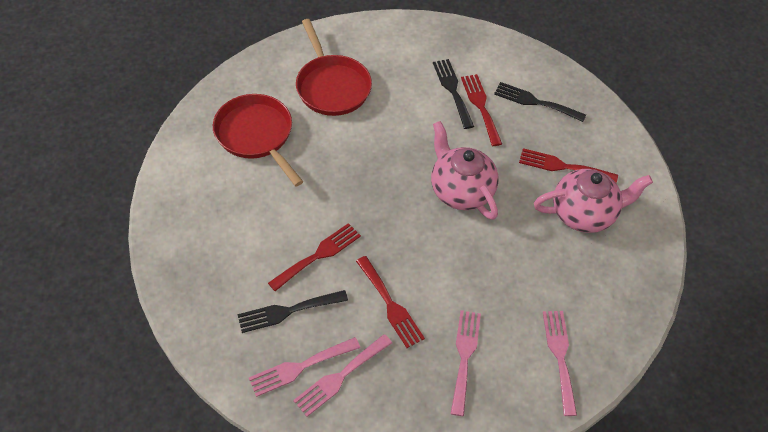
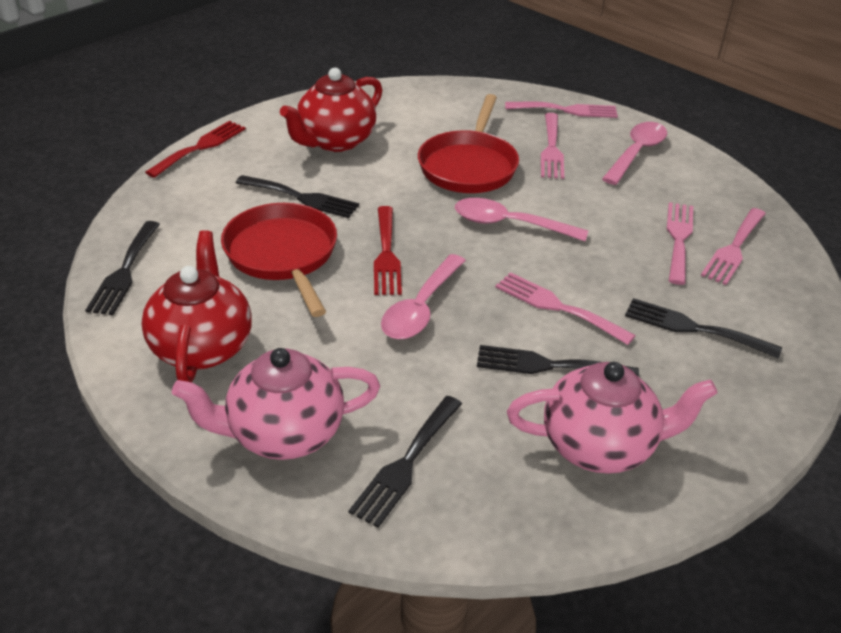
black fork: [237,290,348,333] [433,59,474,129] [494,82,586,122] = 3 -> [85,221,160,315] [236,175,359,218] [348,396,462,528] [477,345,639,377] [625,298,782,359] = 5
pink fork: [249,337,360,397] [293,334,392,417] [450,310,481,416] [543,311,577,416] = 4 -> [495,272,636,345] [505,102,618,118] [541,113,564,179] [667,202,693,285] [701,208,766,285] = 5
pink spoon: none = 0 -> [381,254,466,339] [455,198,588,241] [602,122,667,185] = 3
red fork: [268,223,361,291] [356,256,425,348] [461,74,502,146] [519,148,618,183] = 4 -> [145,121,246,178] [374,206,402,295] = 2
red teapot: none = 0 -> [141,230,252,383] [280,68,382,152] = 2

